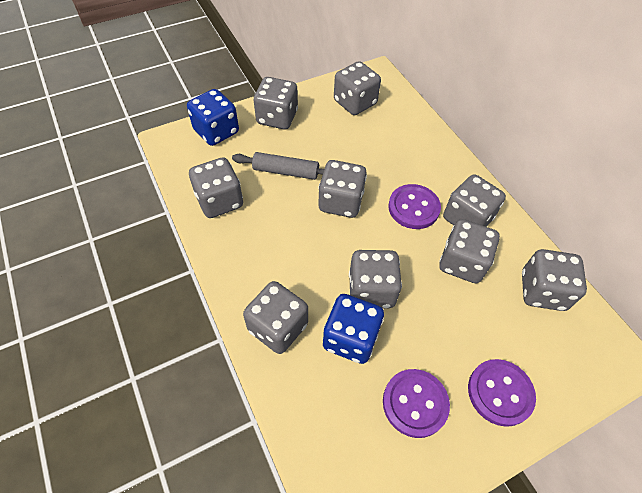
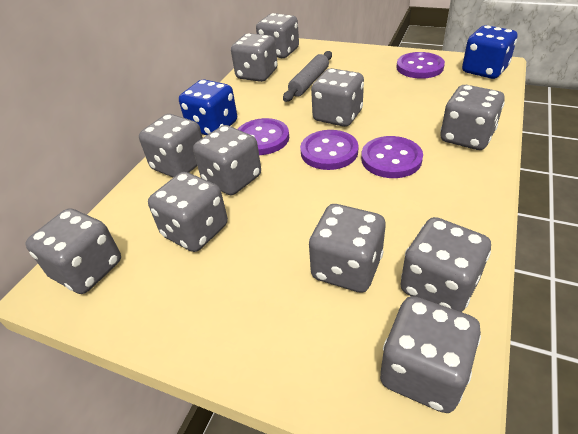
grey dice: [189,157,243,218] [243,281,308,354] [254,77,298,129] [318,160,367,218] [334,61,381,115] [349,250,402,308] [439,219,500,283] [443,174,506,227] [522,249,587,311] = 9 -> [25,208,121,294] [139,114,203,178] [148,172,228,252] [193,125,261,195] [231,33,278,82] [256,13,299,58] [309,204,385,293] [311,68,364,127] [380,296,481,413] [400,217,491,312] [440,85,505,150] = 11
purple button: [383,369,450,438] [388,184,441,229] [468,359,536,427] = 3 -> [238,118,289,155] [300,130,359,170] [361,136,423,178] [396,52,445,79] = 4

